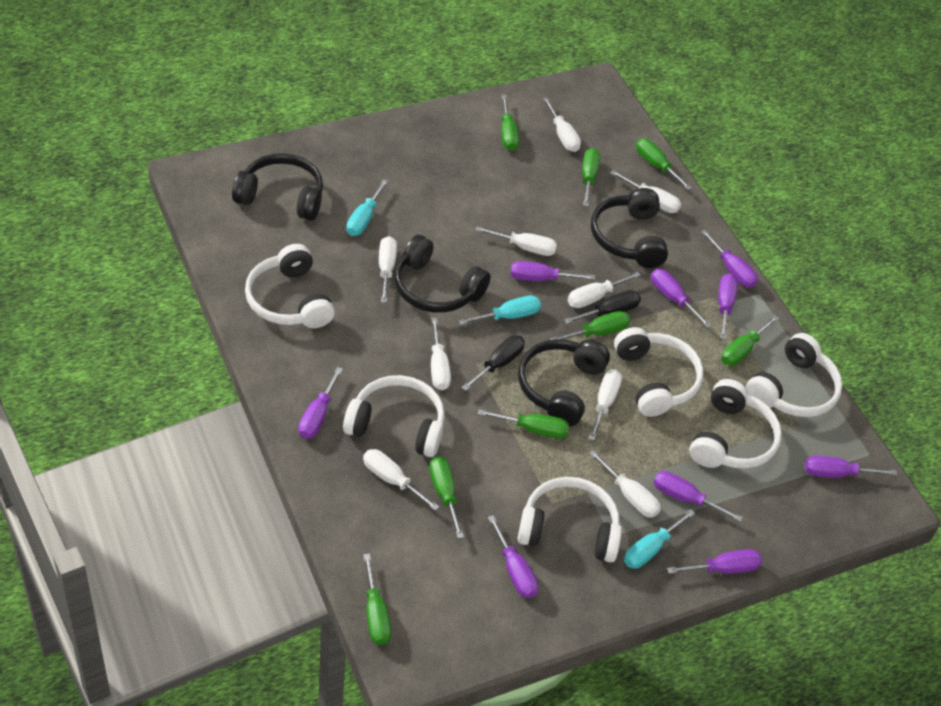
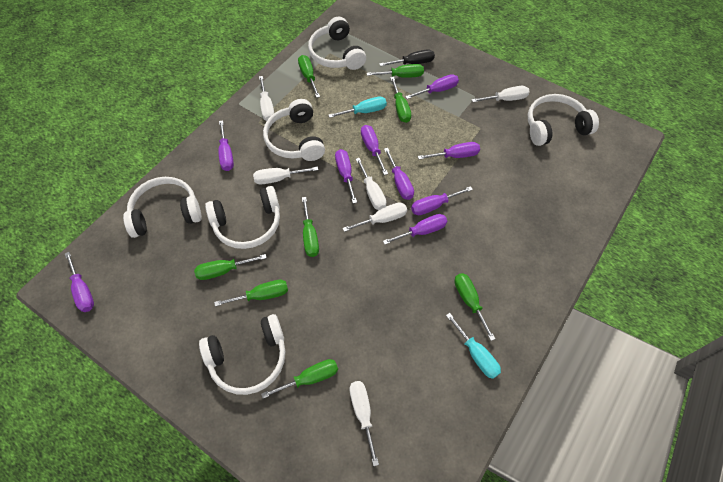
black headphones: [232,153,323,221] [394,235,491,313] [518,339,610,426] [591,188,668,268] = 4 -> none = 0
black screwdriver: [461,335,525,391] [564,290,641,324] = 2 -> [379,49,435,66] = 1
turquoise screwdriver: [346,179,388,236] [459,295,541,325] [624,509,695,569] = 3 -> [328,96,387,118] [446,313,501,379] = 2
white screwdriver: [363,449,440,511] [379,236,397,303] [431,318,451,390] [475,226,557,256] [543,98,581,152] [567,272,641,308] [588,369,622,440] [589,450,661,518] [610,170,681,213] = 9 -> [253,167,318,184] [259,76,274,121] [343,202,407,232] [349,381,379,466] [356,158,386,210] [472,86,530,102] = 6

